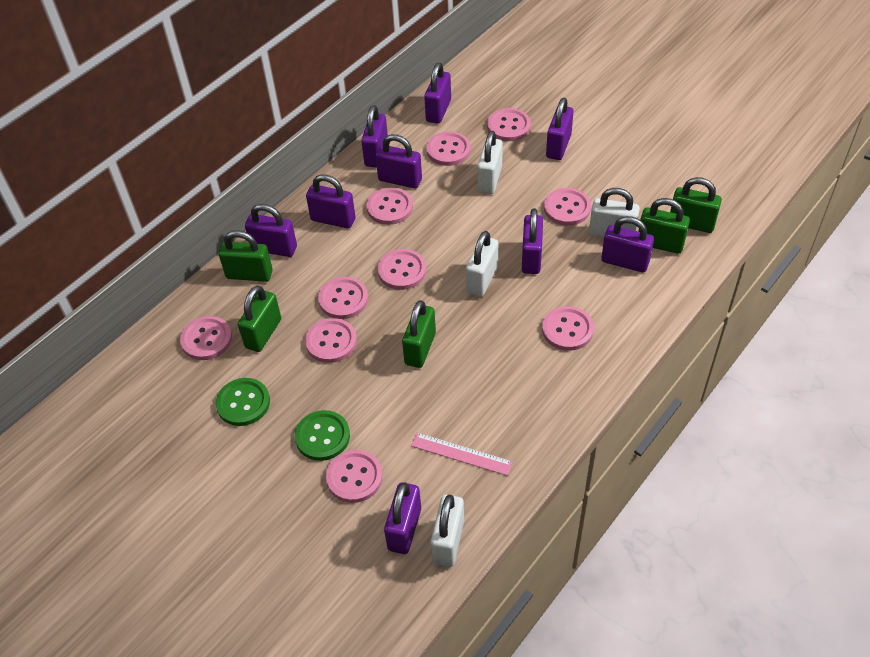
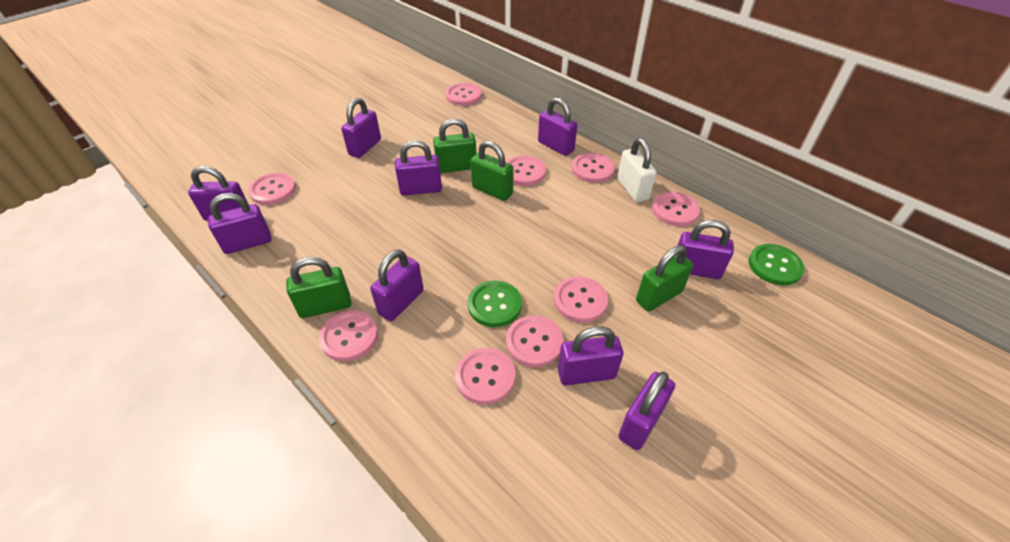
green padlock: [219,230,273,282] [238,285,281,352] [402,300,436,368] [638,198,690,254] [670,177,722,233] = 5 -> [286,257,351,318] [433,118,477,173] [470,141,514,201] [636,246,693,312] = 4
pink button: [180,316,232,360] [305,318,357,363] [318,277,368,319] [326,450,383,503] [367,187,413,225] [378,249,426,290] [426,131,471,166] [487,108,531,141] [542,306,594,351] [544,188,591,226] = 10 -> [248,173,296,205] [319,310,378,361] [446,83,482,106] [455,348,515,405] [506,156,546,186] [506,315,563,367] [554,276,608,323] [572,153,615,183] [652,192,700,226] = 9
pink ruler: [411,432,513,476] = 1 -> none = 0
white padlock: [431,495,464,567] [466,231,498,297] [477,131,503,194] [589,188,640,238] = 4 -> [617,138,656,202] = 1

